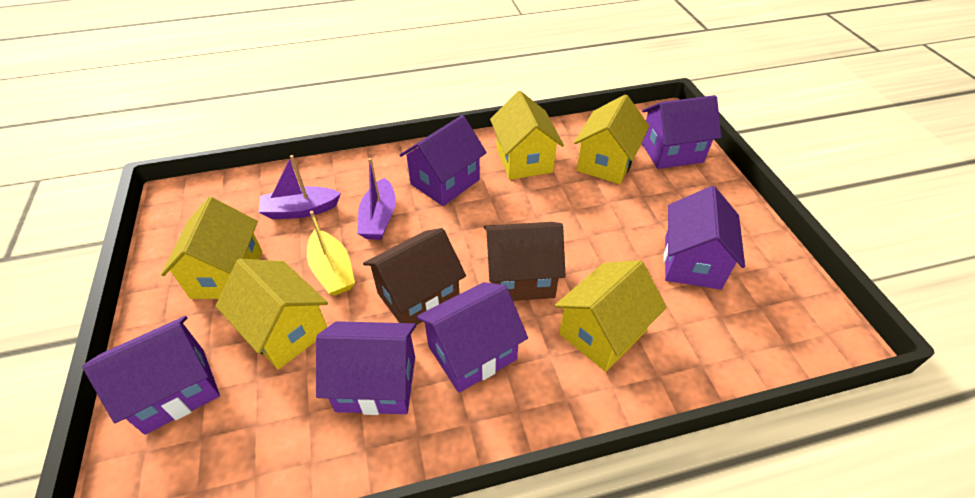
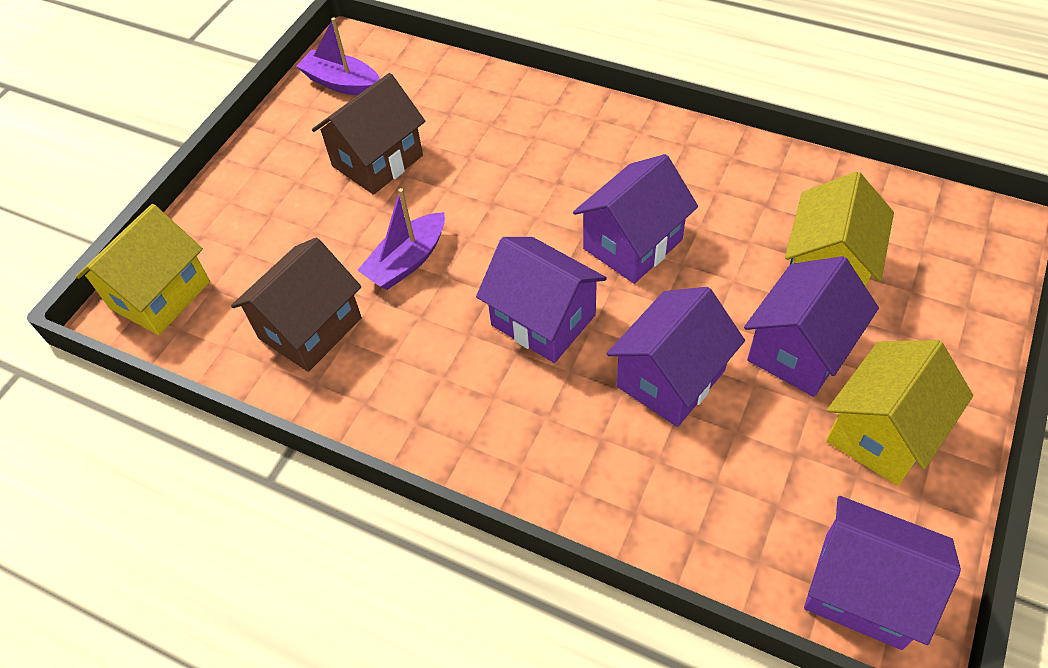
purple house: [82,316,220,435] [316,321,416,415] [400,115,487,206] [416,282,528,393] [642,95,722,169] [664,186,745,290] = 6 -> [476,237,607,363] [573,154,698,284] [607,287,745,427] [744,256,879,397] [804,496,961,650] = 5
yellow boat: [307,211,355,296] = 1 -> none = 0
yellow house: [161,197,262,299] [216,259,328,369] [490,91,564,180] [554,260,667,372] [574,94,650,184] = 5 -> [76,204,210,335] [785,172,894,287] [826,340,973,486] = 3

